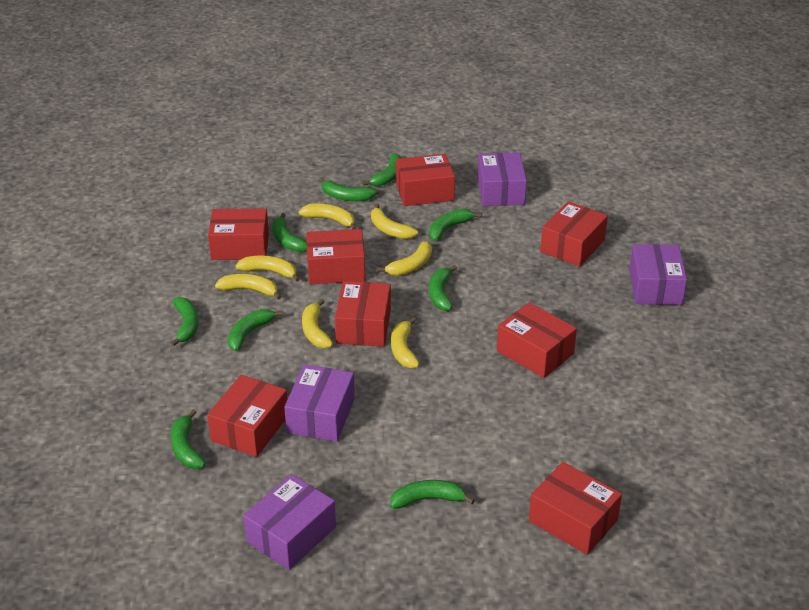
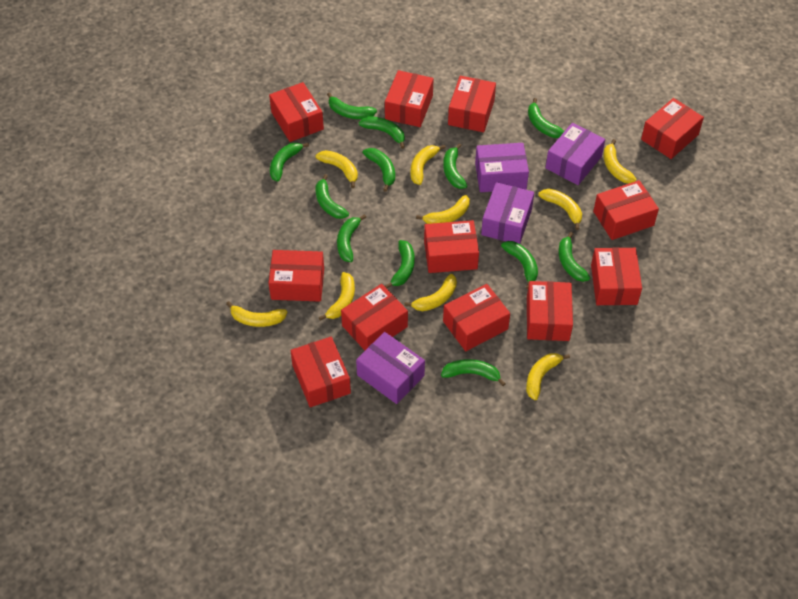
green banana: [170,297,199,347] [171,409,206,469] [228,309,284,351] [272,213,307,252] [319,178,378,201] [362,153,402,186] [390,480,475,509] [429,209,482,241] [429,265,457,311] = 9 -> [270,142,309,182] [316,174,349,219] [327,92,377,119] [337,214,366,262] [359,116,405,149] [363,148,395,192] [385,240,415,288] [441,359,506,386] [443,143,468,189] [501,241,538,289] [528,98,564,138] [559,232,591,282] = 12
red box: [207,375,287,457] [208,208,269,260] [306,229,365,284] [335,281,391,347] [396,154,455,206] [497,302,577,378] [529,462,622,555] [540,201,608,267] = 8 -> [268,250,324,302] [269,82,324,142] [290,337,351,407] [341,284,408,350] [385,70,433,127] [424,220,479,273] [443,284,510,351] [448,76,496,132] [527,281,573,341] [591,247,642,305] [593,180,659,240] [641,98,704,159] = 12
yellow banana: [215,274,281,300] [235,256,300,282] [299,204,357,229] [302,299,333,348] [371,204,418,239] [377,241,432,276] [391,317,420,368] = 7 -> [226,301,287,327] [315,150,358,188] [319,272,355,321] [404,274,457,311] [411,145,446,185] [416,195,470,224] [526,353,570,400] [538,189,582,230] [603,139,636,183] = 9

